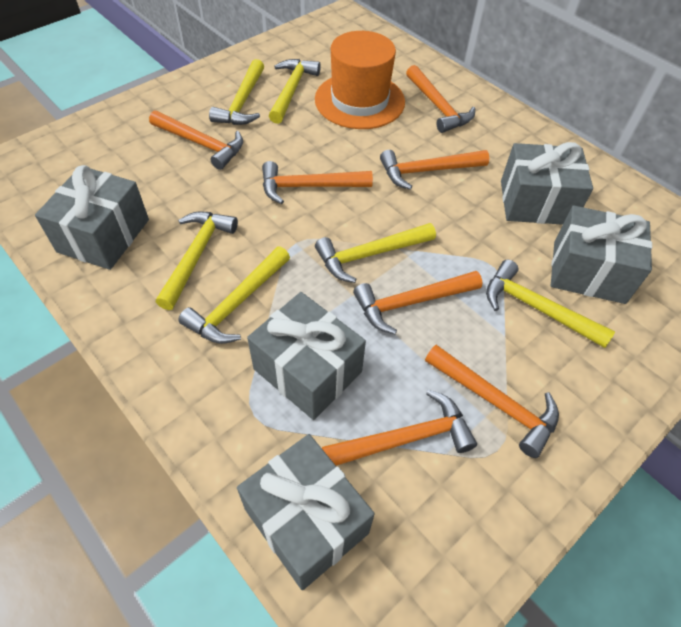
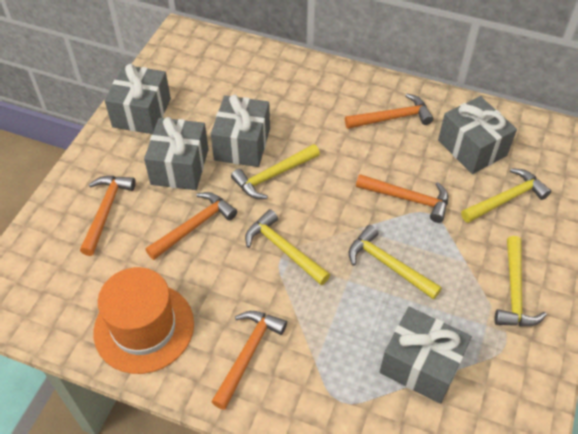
orange hammer: [149,110,243,170] [262,161,373,204] [322,390,477,466] [353,271,482,334] [380,150,489,190] [406,65,475,133] [425,345,559,458] = 7 -> [80,176,136,256] [145,192,237,260] [211,311,287,410] [345,93,434,129] [356,174,448,223] = 5
yellow hammer: [156,211,238,310] [178,246,290,344] [209,59,264,125] [269,59,321,124] [315,223,436,283] [486,260,615,348] = 6 -> [231,144,320,199] [245,209,330,285] [349,225,442,300] [461,168,551,223] [494,236,547,326] = 5

